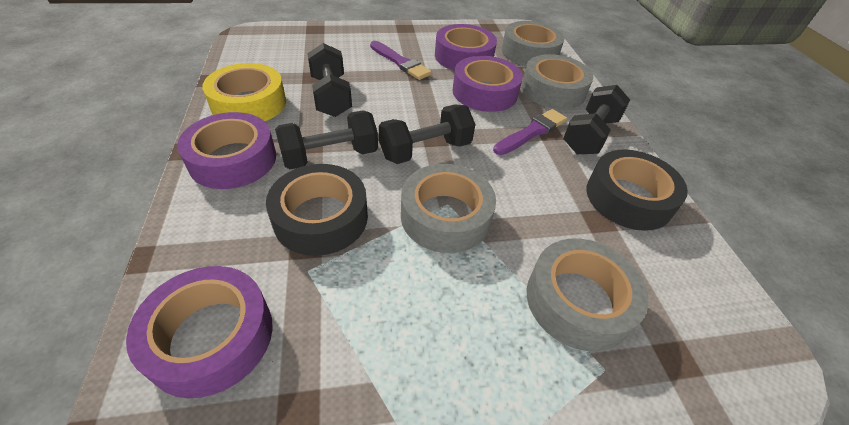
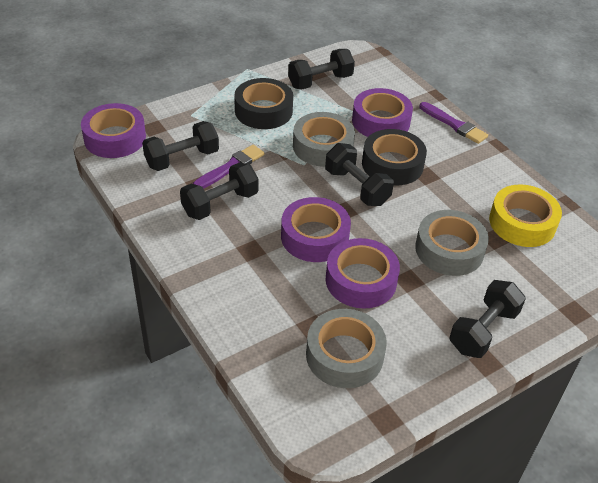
black dumbbell: [275,110,378,169] [307,43,352,117] [379,105,476,164] [563,85,630,154] = 4 -> [142,121,219,171] [180,162,258,220] [288,49,355,89] [325,143,394,206] [449,280,526,358] = 5
grey tape: [401,164,496,253] [502,21,565,66] [521,54,593,109] [527,239,649,351] = 4 -> [293,112,355,167] [306,309,387,388] [415,210,489,276] = 3

